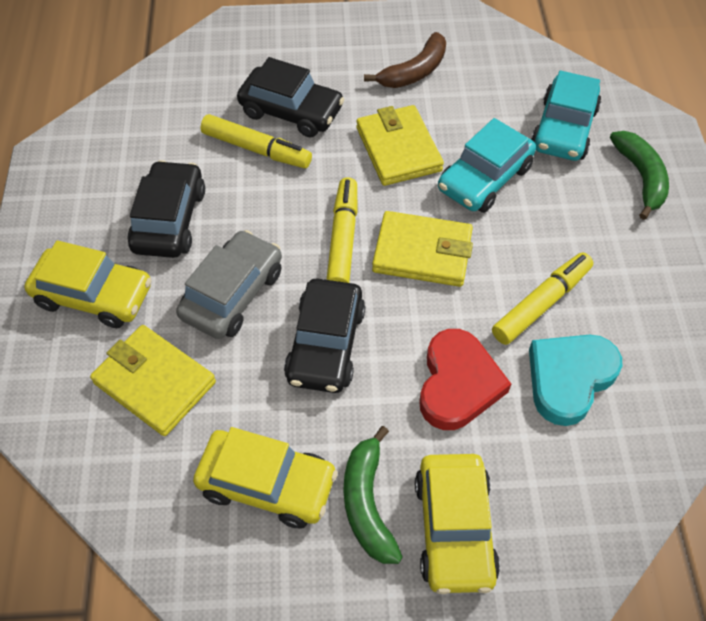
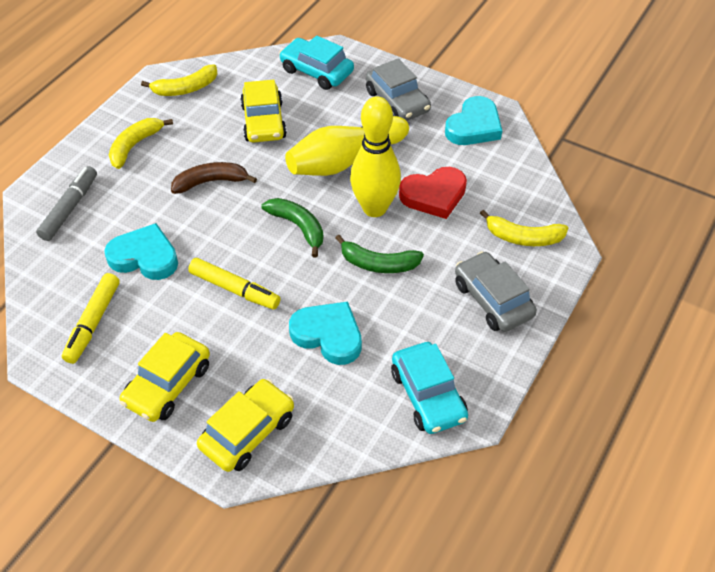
black car: [128,160,205,258] [237,57,344,137] [284,279,365,393] = 3 -> none = 0
grey car: [176,230,282,339] = 1 -> [366,58,431,121] [455,251,537,332] = 2
grey marker: none = 0 -> [36,166,97,241] = 1
turquoise heart: [529,335,622,426] = 1 -> [104,223,178,280] [289,301,362,365] [445,96,502,145] = 3
yellow banana: none = 0 -> [109,118,173,169] [141,64,218,96] [480,210,568,246] = 3
yellow bowling pin: none = 0 -> [285,116,409,176] [350,96,401,217] = 2
yellow marker: [201,114,312,168] [327,177,357,283] [492,252,593,345] = 3 -> [62,273,120,364] [188,258,280,310] = 2
yellow wallet: [90,325,216,436] [356,105,444,186] [372,211,473,287] = 3 -> none = 0

